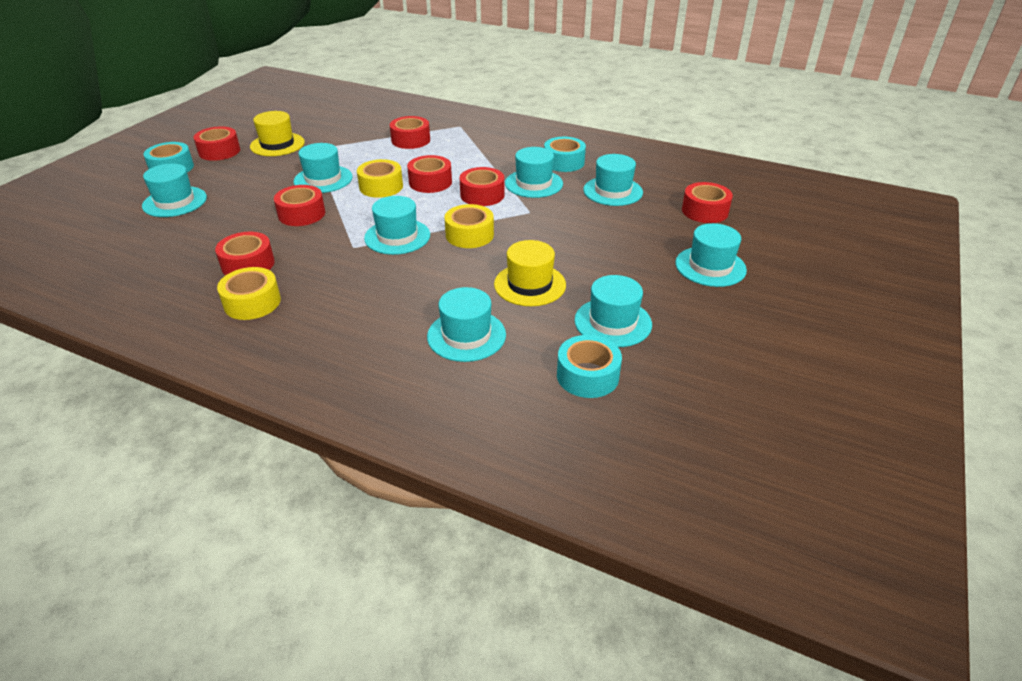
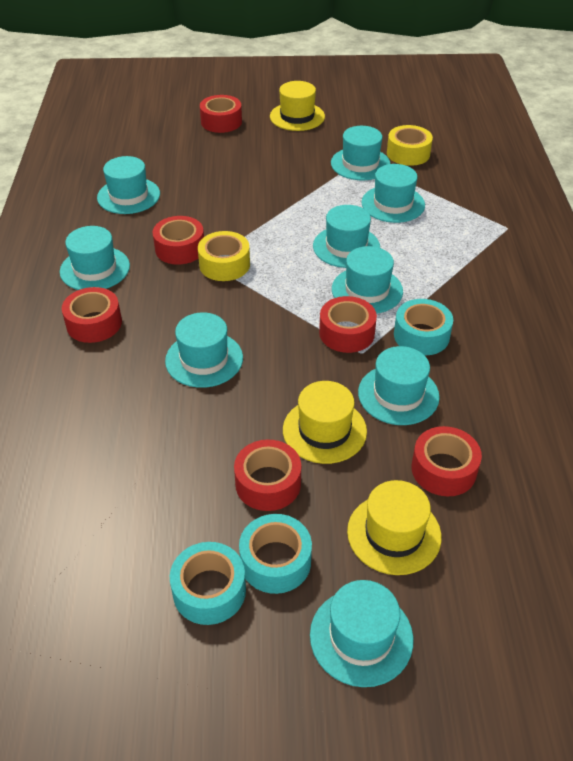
red tape: [193,126,240,161] [215,232,275,276] [274,185,325,226] [390,116,430,149] [407,155,452,193] [460,167,504,206] [682,182,733,223] = 7 -> [62,287,122,343] [153,216,204,265] [200,95,242,133] [234,439,301,511] [319,296,377,353] [412,426,482,496] = 6
turquoise hat: [142,164,207,217] [294,143,353,193] [364,196,430,255] [427,287,506,362] [505,147,563,198] [574,275,652,347] [583,154,643,206] [675,223,747,287] = 8 -> [60,226,130,290] [97,156,160,214] [165,312,243,388] [310,580,413,687] [313,205,380,268] [331,126,390,180] [332,246,403,314] [358,346,440,425] [362,164,425,223] = 9
yellow hat: [250,111,305,156] [494,240,566,306] = 2 -> [270,81,325,131] [283,381,367,464] [347,480,441,575] = 3
yellow tape: [217,267,281,320] [357,159,403,198] [444,204,494,248] = 3 -> [198,231,250,281] [387,125,433,166] = 2

